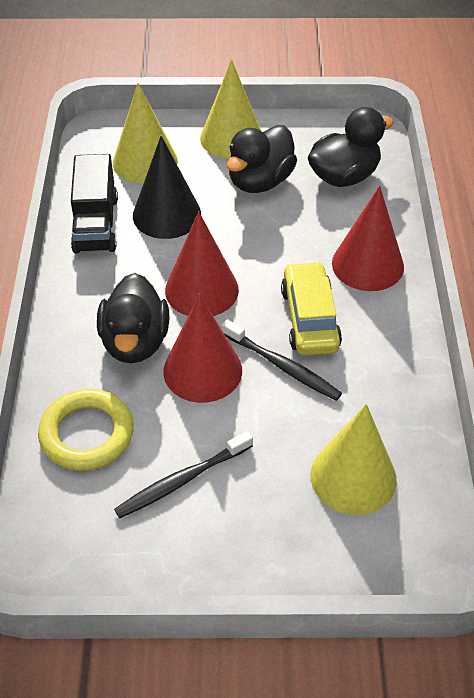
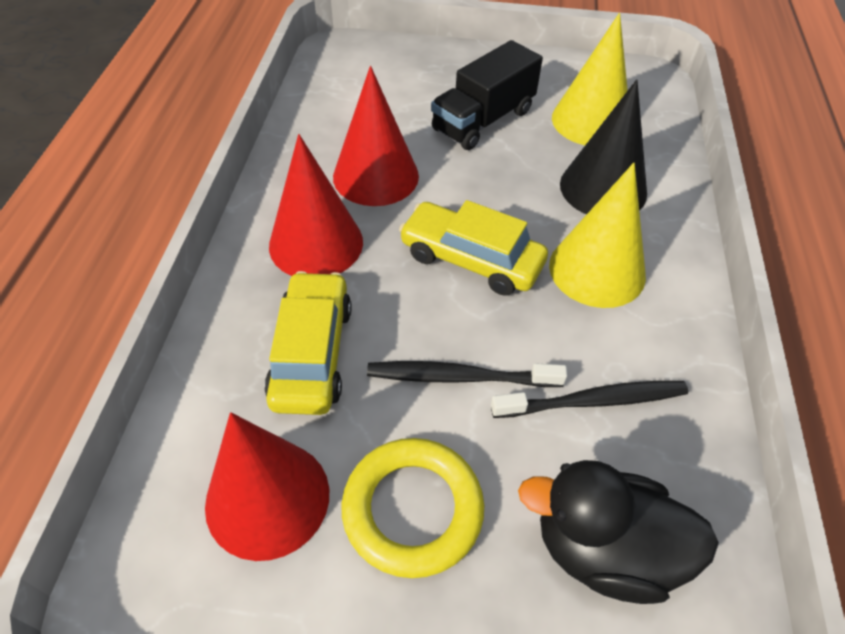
black duck: [97,273,169,363] [227,125,297,193] [308,107,394,187] = 3 -> [518,460,719,604] = 1
yellow car: [281,261,342,355] = 1 -> [264,271,352,415] [399,200,548,296] = 2
yellow cone: [113,83,178,184] [200,59,261,159] [310,404,397,515] = 3 -> [549,163,646,308] [552,13,628,145] = 2

